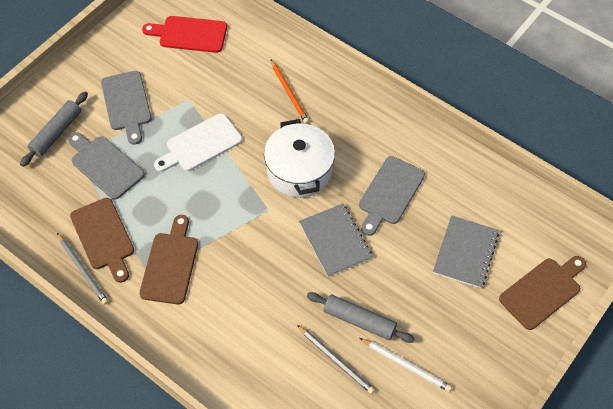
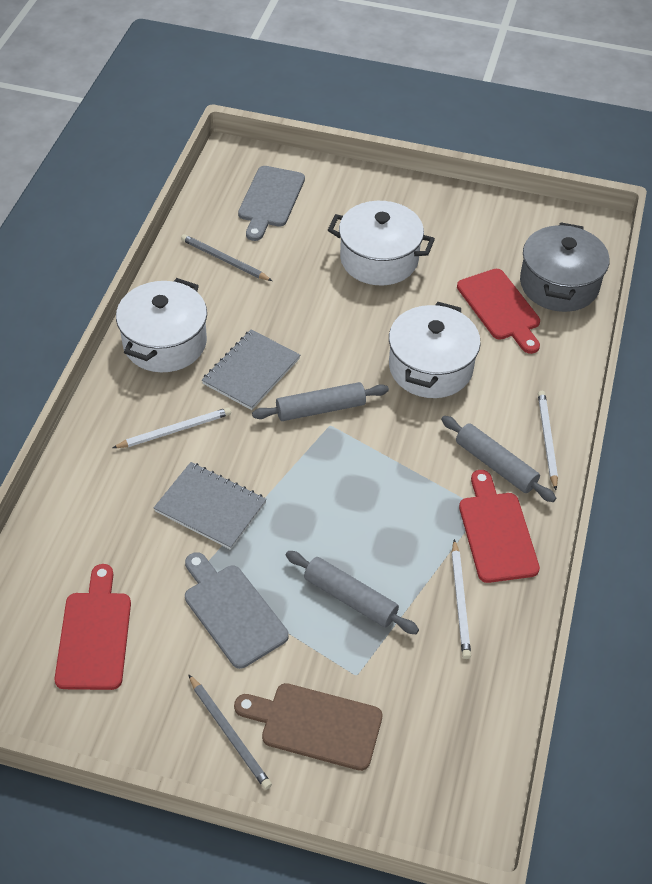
brown cutting board: [70,198,134,283] [139,215,198,304] [499,256,586,330] = 3 -> [234,683,382,771] = 1
grey cutting board: [68,132,145,200] [101,71,151,145] [359,156,425,236] = 3 -> [185,552,289,669] [238,166,305,241] = 2
grey pot: none = 0 -> [520,222,609,312] = 1
grey rolling pin: [20,92,88,167] [307,292,415,343] = 2 -> [252,382,389,421] [286,551,419,634] [441,416,556,502] = 3
orange pencil: [271,60,309,124] = 1 -> none = 0
red cutting board: [142,16,227,53] = 1 -> [55,564,131,690] [457,269,540,354] [459,470,540,583] = 3
white cutting board: [154,113,242,172] = 1 -> none = 0
white pencil: [360,338,452,392] = 1 -> [113,407,231,448] [452,539,471,659] [538,391,558,490] = 3
white pot: [264,119,335,198] = 1 -> [116,278,207,372] [328,201,435,285] [389,302,481,398] = 3

